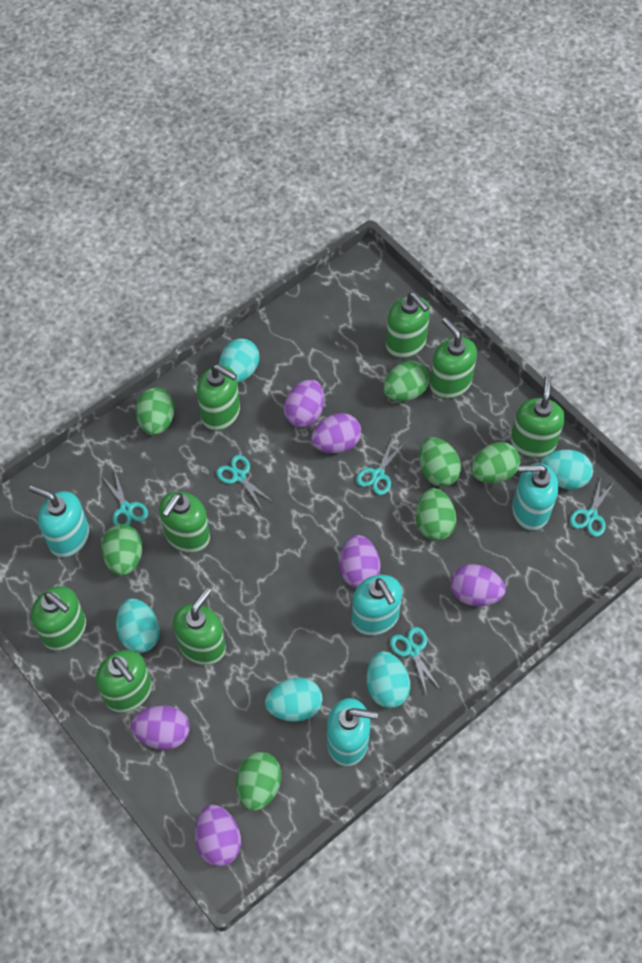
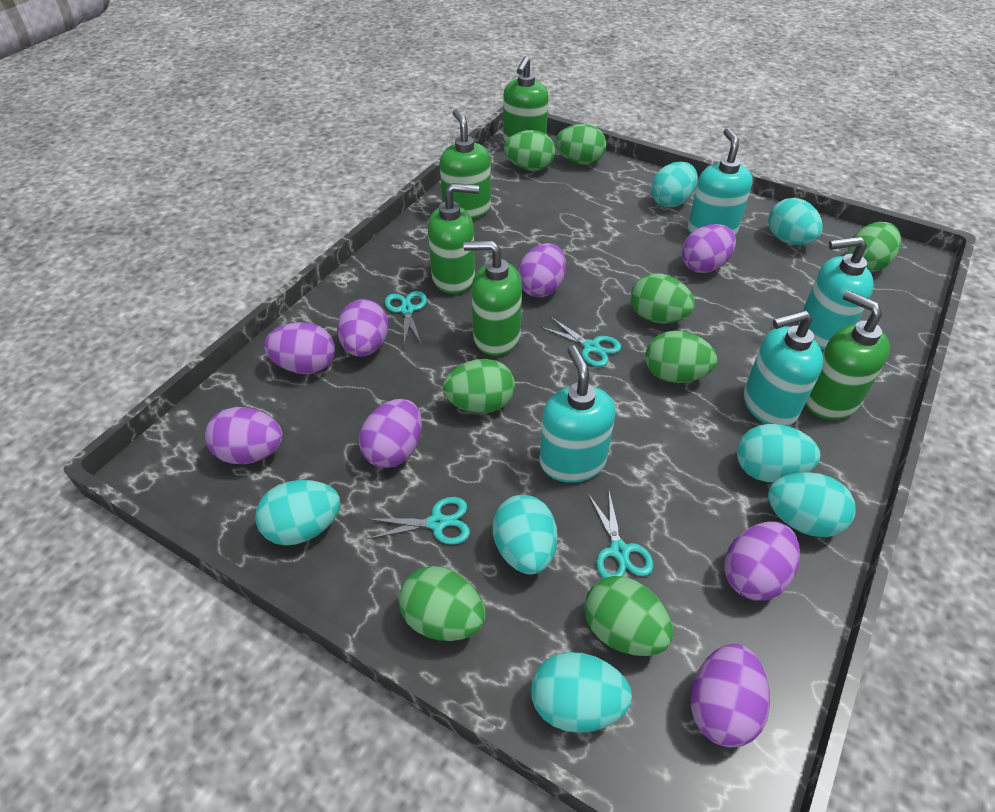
green egg: [101,524,142,576] [136,388,175,435] [236,752,281,811] [383,361,430,402] [416,488,457,541] [419,437,461,487] [471,442,521,483] = 7 -> [398,566,486,641] [443,359,515,413] [504,130,555,171] [556,124,606,165] [584,576,673,656] [631,273,695,324] [645,331,717,383] [848,222,901,272] = 8
green soap dispenser: [31,586,86,651] [96,650,152,713] [159,492,210,553] [173,588,226,665] [197,364,240,431] [386,292,430,358] [429,318,477,399] [510,376,565,458] = 8 -> [428,183,479,294] [440,109,491,219] [463,241,522,356] [503,56,549,142] [805,291,890,420] = 5
purple egg: [131,705,190,750] [195,804,241,867] [284,379,324,428] [311,413,361,453] [339,535,381,588] [450,564,506,606] = 6 -> [205,407,283,464] [264,322,335,374] [337,299,389,357] [359,399,422,468] [518,243,566,297] [682,224,736,273] [690,644,770,748] [724,521,800,601] = 8
turquoise egg: [116,598,160,653] [219,339,259,383] [265,677,322,722] [366,651,410,708] [541,450,593,490] = 5 -> [255,480,341,546] [493,495,558,575] [531,652,632,733] [651,162,698,207] [737,424,820,483] [768,198,823,245] [768,472,856,537] = 7
turquoise scissors: [103,472,148,526] [217,455,273,511] [356,437,405,495] [390,627,441,695] [570,478,615,537] = 5 -> [367,497,470,545] [385,291,427,345] [540,316,621,367] [588,491,653,578] = 4

